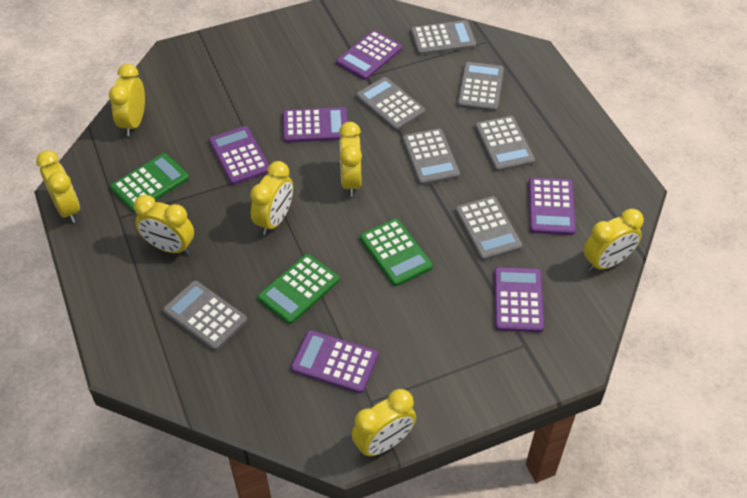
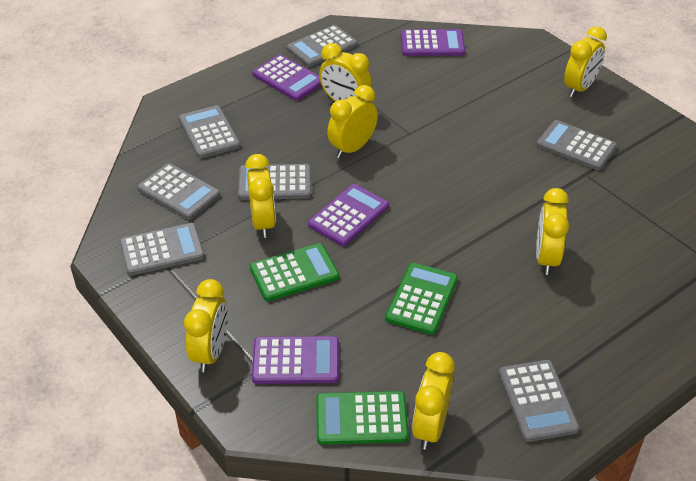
purple calculator: [209,126,269,185] [283,107,347,143] [291,330,378,393] [336,30,402,80] [494,267,544,332] [528,178,576,235] = 6 -> [252,55,322,101] [252,336,339,384] [308,184,389,246] [401,29,465,56] = 4

